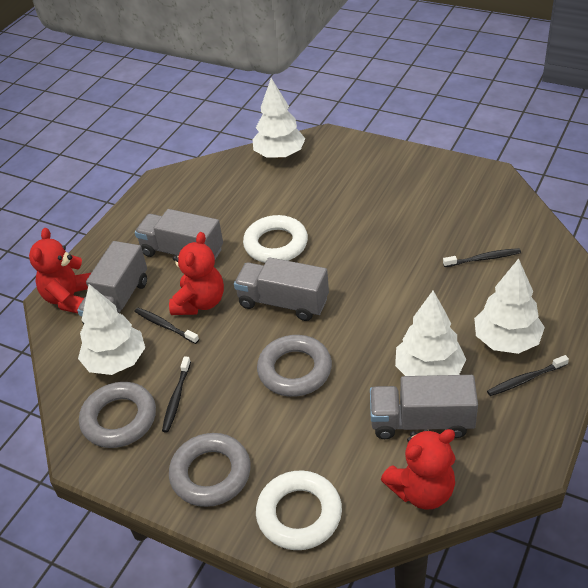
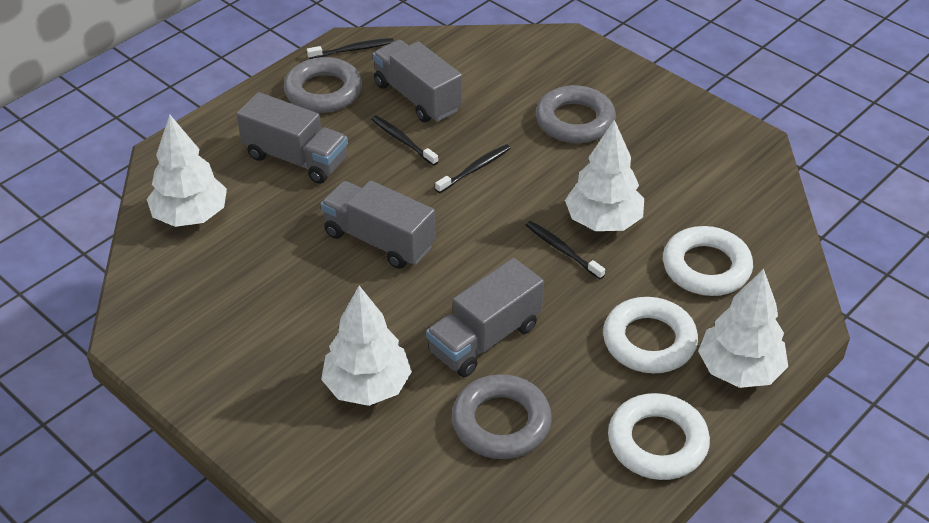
red teddy bear: [29,228,92,313] [169,232,224,315] [381,429,456,510] = 3 -> none = 0
white ring: [243,215,308,263] [256,470,342,550] = 2 -> [603,297,698,373] [608,393,710,480] [663,226,753,296] = 3

